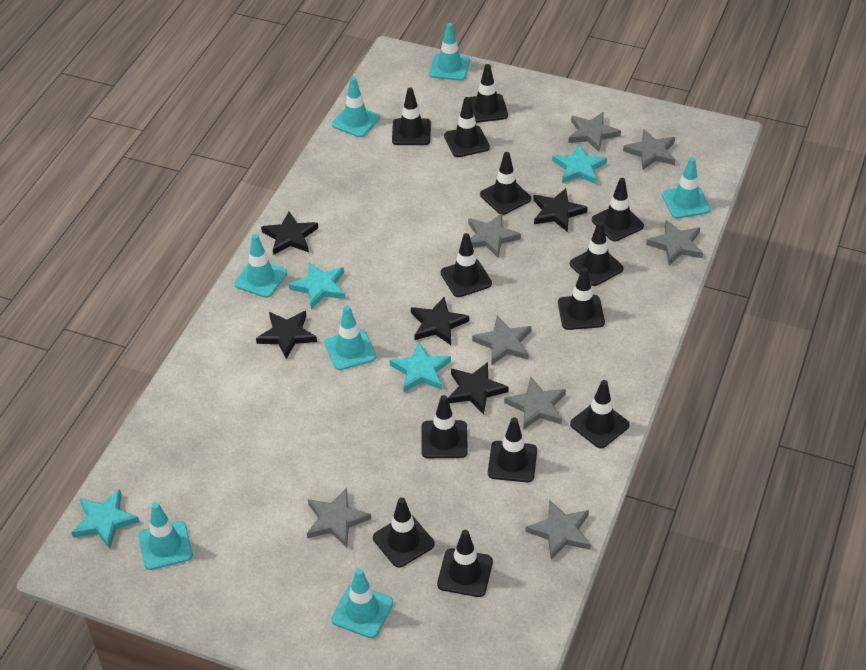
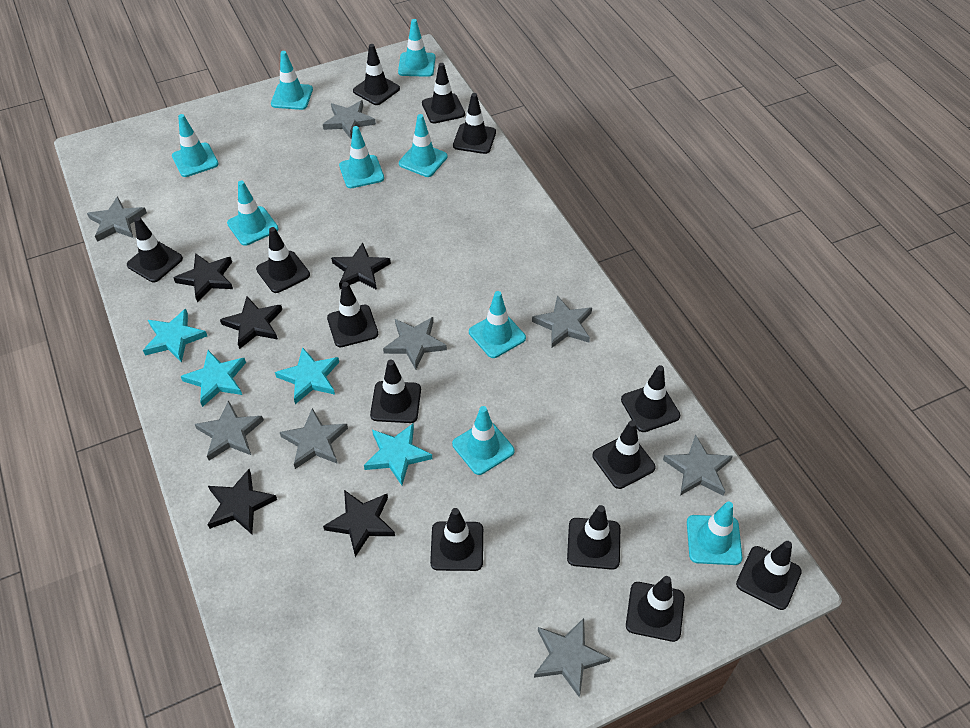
turquoise traffic cone: [138,502,193,570] [234,234,287,298] [325,305,376,370] [331,568,393,638] [332,77,380,137] [430,23,470,80] [662,157,710,219] = 7 -> [172,114,219,177] [227,181,279,246] [271,51,313,110] [339,126,384,188] [398,19,435,77] [399,114,448,177] [452,406,514,475] [469,291,526,358] [687,501,742,565] = 9

